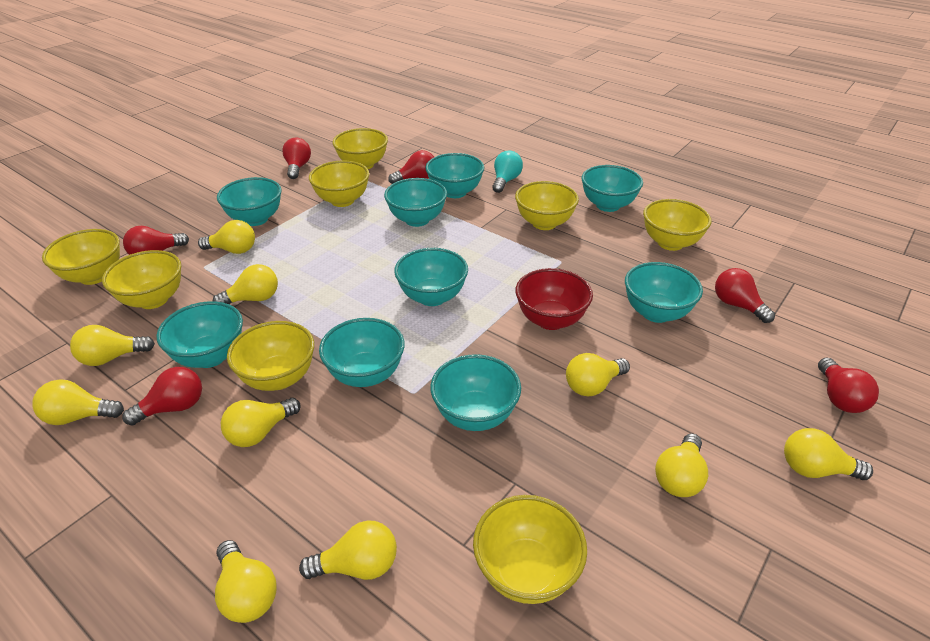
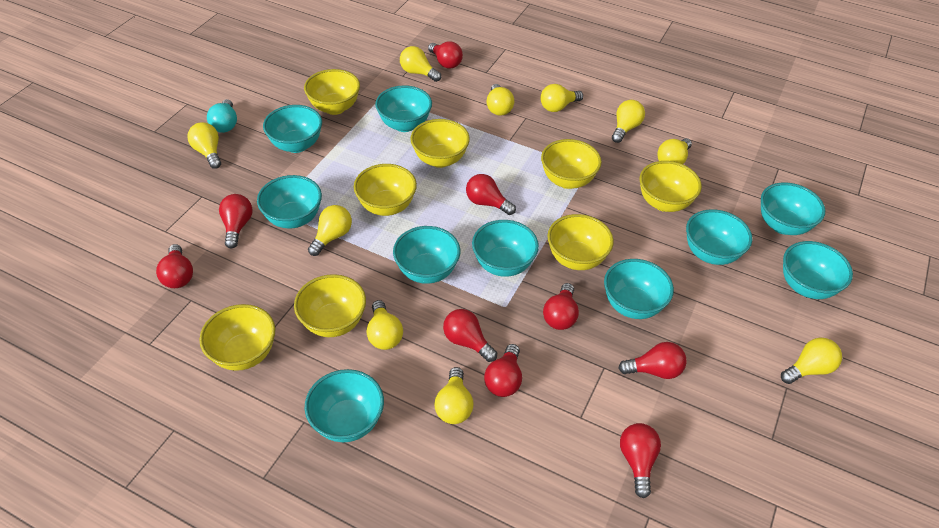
red bowl: [516,268,593,330] = 1 -> none = 0
red light bulb: [122,367,202,425] [123,226,189,255] [282,138,311,179] [388,150,434,184] [715,268,775,323] [818,357,879,413] = 6 -> [156,244,193,288] [219,194,253,248] [428,42,463,69] [443,309,497,362] [466,174,516,215] [484,344,522,397] [543,283,579,330] [618,342,687,379] [620,423,661,498] = 9
turquoise bowl: [156,301,243,368] [217,177,282,226] [319,318,405,387] [384,178,447,227] [394,248,468,306] [425,153,484,198] [430,354,521,431] [582,165,643,212] [625,262,703,323] = 9 -> [257,175,322,229] [263,105,322,153] [305,369,384,442] [375,85,432,132] [393,226,460,284] [472,220,539,277] [604,259,674,319] [686,209,752,265] [761,182,825,235] [783,241,853,299] = 10

